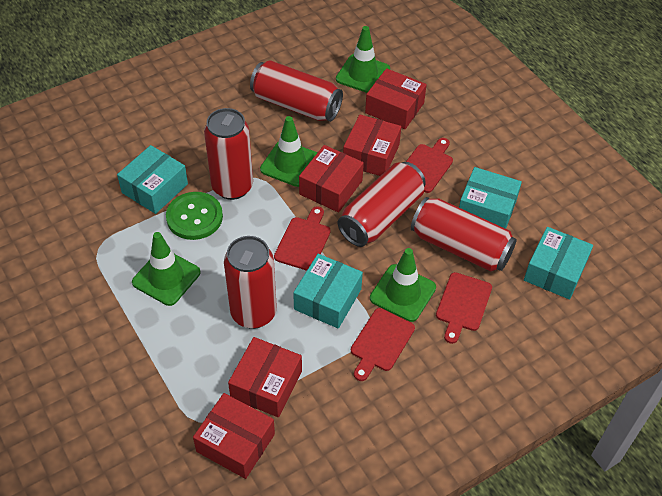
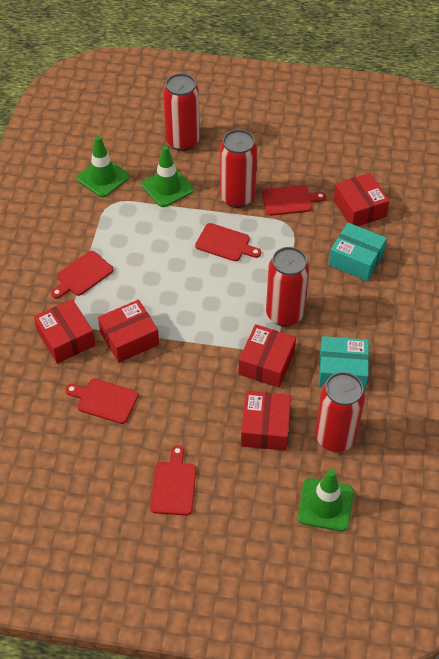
green button: [166,192,223,240] = 1 -> none = 0
green traffic cone: [132,232,200,306] [260,116,317,187] [336,26,390,93] [370,248,436,322] = 4 -> [76,136,130,197] [141,146,194,207] [298,469,354,531] = 3
red can: [204,108,253,200] [224,236,277,329] [250,60,343,122] [338,162,426,247] [411,197,517,272] = 5 -> [163,73,200,151] [220,129,257,208] [266,247,309,327] [315,372,365,452] = 4
red cutting board: [274,206,331,271] [351,308,415,381] [406,138,453,193] [436,272,492,344] = 4 -> [51,251,114,299] [65,378,138,424] [150,445,196,516] [195,223,261,261] [262,185,326,216] = 5
turquoise box: [117,145,188,214] [293,254,363,329] [459,167,522,229] [524,227,593,300] = 4 -> [319,336,369,391] [329,223,387,281] = 2

